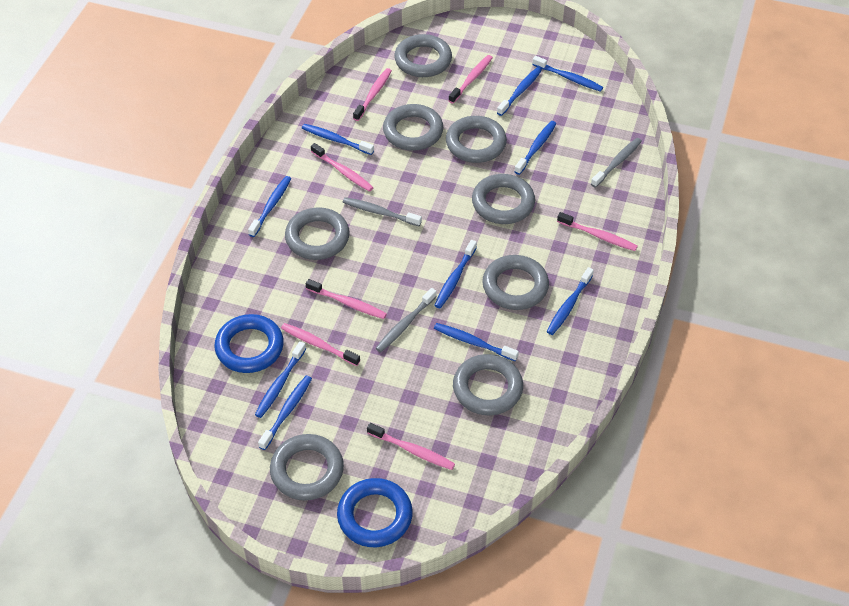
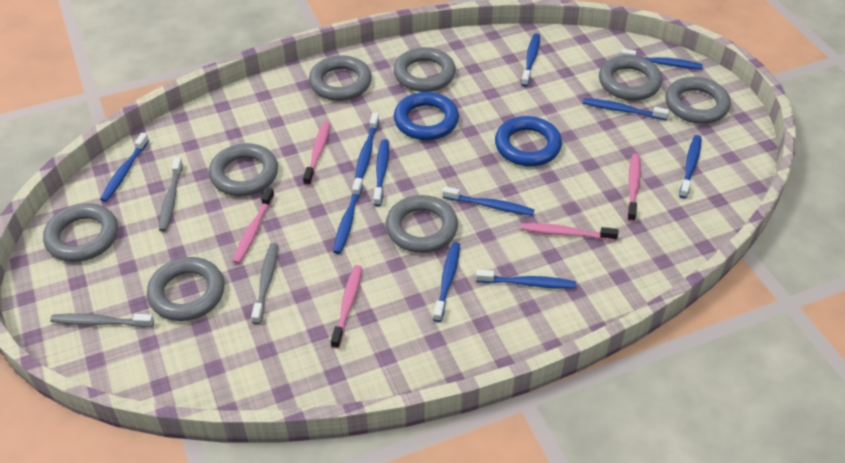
blue toothbrush: [248,176,291,237] [255,341,306,418] [258,375,312,450] [302,124,374,155] [434,240,477,308] [434,323,519,361] [497,67,542,116] [514,121,556,175] [532,56,603,92] [547,267,594,335] = 10 -> [100,133,149,202] [333,178,363,254] [355,113,379,179] [373,139,389,206] [433,242,460,322] [442,187,534,216] [476,270,576,289] [521,34,540,87] [583,98,670,121] [621,49,703,69] [679,135,702,198] = 11
pink toothbrush: [281,323,360,366] [305,279,387,319] [311,143,374,192] [353,68,392,121] [367,423,455,470] [448,55,493,104] [557,212,638,251] = 7 -> [232,187,274,264] [303,121,330,186] [331,265,362,349] [521,223,618,241] [627,154,641,222] = 5

